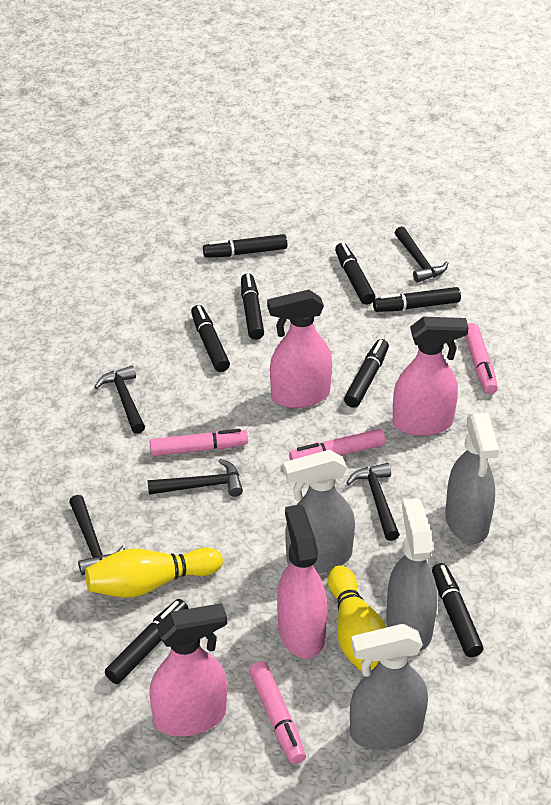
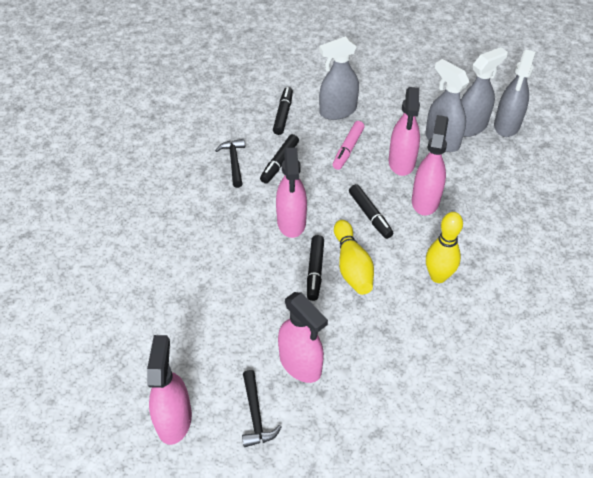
black hammer: [69,495,125,575] [94,365,145,434] [148,459,243,497] [347,463,400,541] [395,226,448,283] = 5 -> [215,139,245,188] [242,370,282,447] = 2
black marker: [105,599,189,684] [191,305,230,372] [203,234,288,258] [241,273,264,340] [335,243,375,305] [344,339,389,408] [373,287,461,312] [432,563,484,657] = 8 -> [260,134,299,183] [273,87,293,135] [307,235,324,301] [349,184,393,239] = 4
pink marker: [150,429,248,456] [249,661,306,764] [289,429,385,460] [465,323,498,394] = 4 -> [333,121,365,170] = 1
pink spray bottle: [149,603,227,737] [267,290,332,408] [277,504,327,659] [392,317,469,436] = 4 -> [147,335,192,445] [276,147,307,238] [278,292,328,383] [388,87,420,176] [412,115,449,215] = 5

